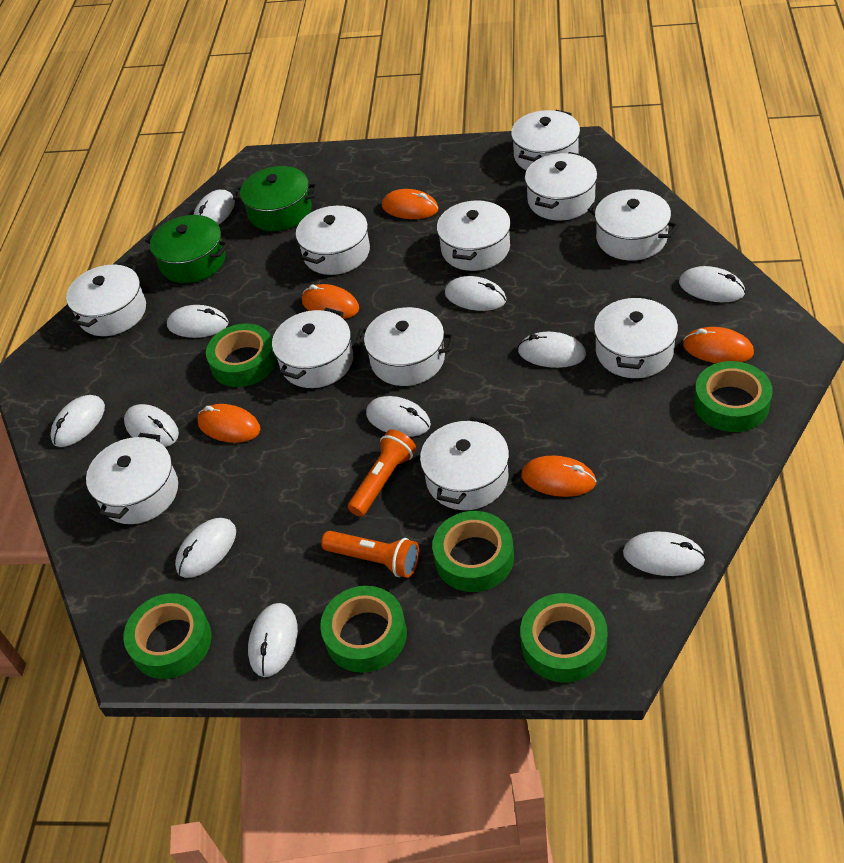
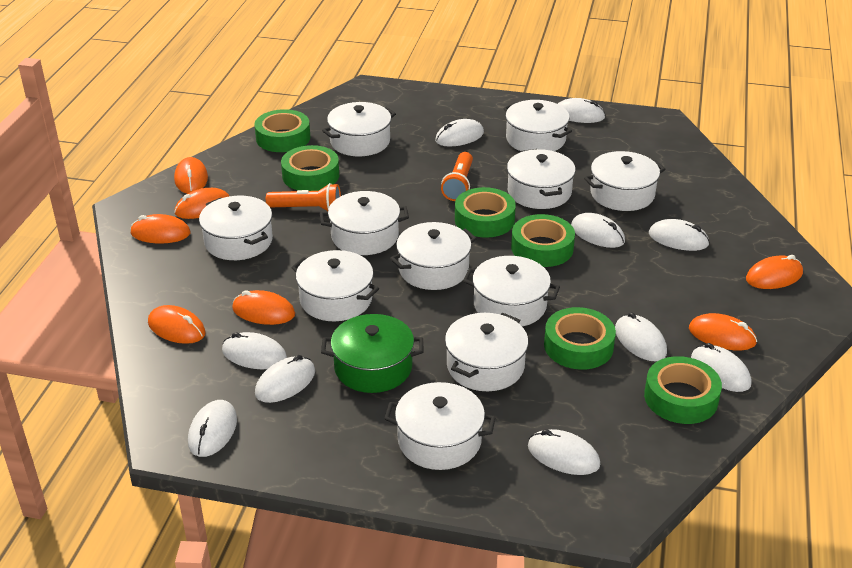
green pot: [145,215,229,283] [233,166,318,231] = 2 -> [321,314,423,393] = 1
orange mouse: [197,404,260,443] [302,284,359,319] [382,189,439,219] [522,456,596,497] [683,327,754,363] = 5 -> [130,214,190,243] [148,305,206,344] [174,157,208,194] [174,188,229,219] [232,290,295,325] [689,313,757,350] [746,255,803,289] = 7
white mouse: [50,395,105,447] [124,404,179,447] [167,305,228,338] [175,518,236,578] [194,190,235,225] [248,603,298,677] [366,396,431,437] [445,276,506,311] [518,332,586,368] [623,531,706,576] [679,266,745,302] = 11 -> [188,400,237,457] [222,332,287,369] [255,355,315,403] [435,119,484,147] [528,429,600,475] [558,98,605,123] [571,213,625,248] [615,312,667,361] [649,219,710,251] [691,343,751,392] = 10

